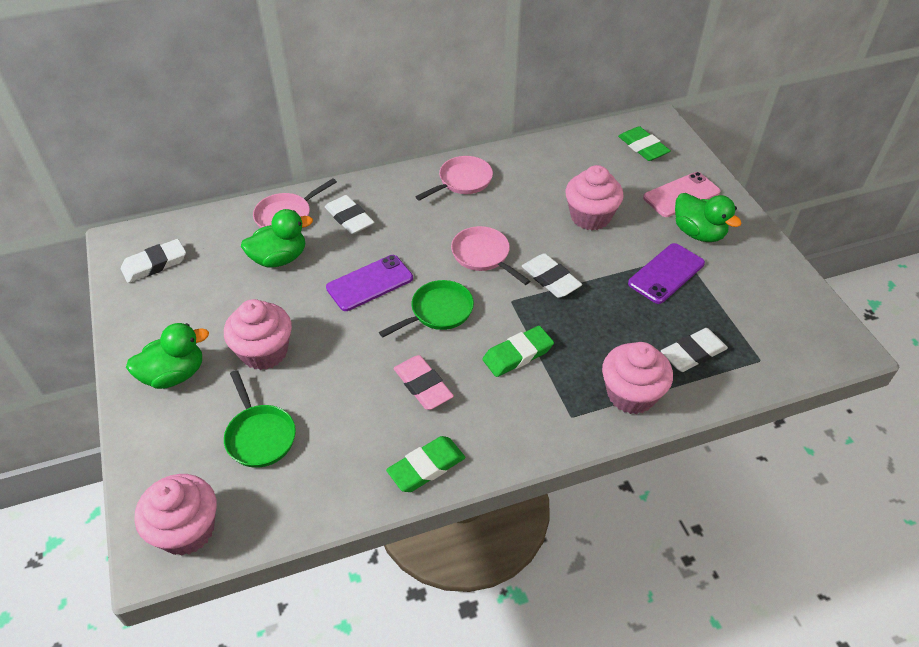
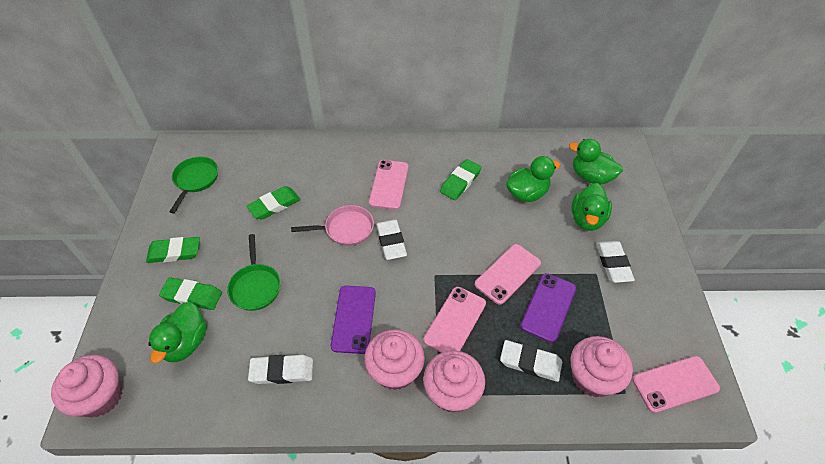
green duck: [126,323,209,389] [241,209,313,267] [675,193,742,242] = 3 -> [148,302,207,363] [506,156,560,202] [569,139,623,185] [571,183,612,231] = 4
green eraser: [386,436,465,492] [482,326,554,377] [618,126,671,161] = 3 -> [146,237,200,263] [159,277,222,310] [246,186,300,219] [440,159,482,200] = 4
pink eraser: [393,355,454,410] = 1 -> none = 0
pink pan: [253,178,337,228] [416,156,493,201] [451,226,530,285] = 3 -> [291,205,374,246] = 1
pink phone: [643,172,720,217] = 1 -> [369,160,409,210] [423,287,486,353] [475,244,541,305] [632,356,720,413] = 4

